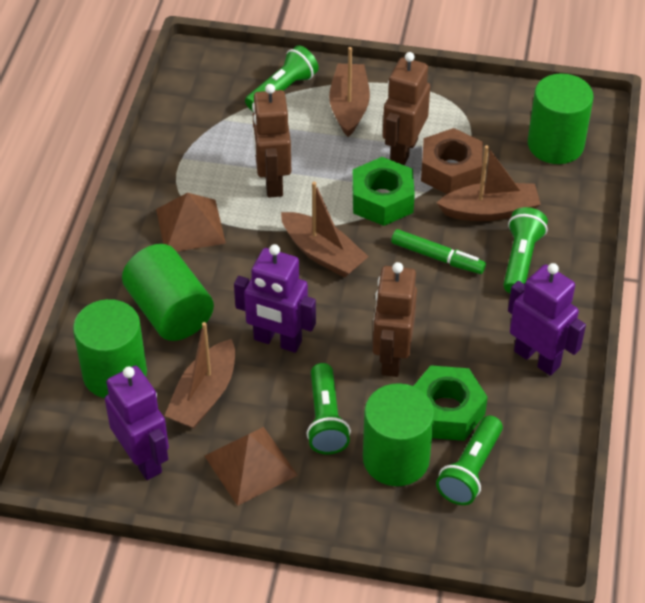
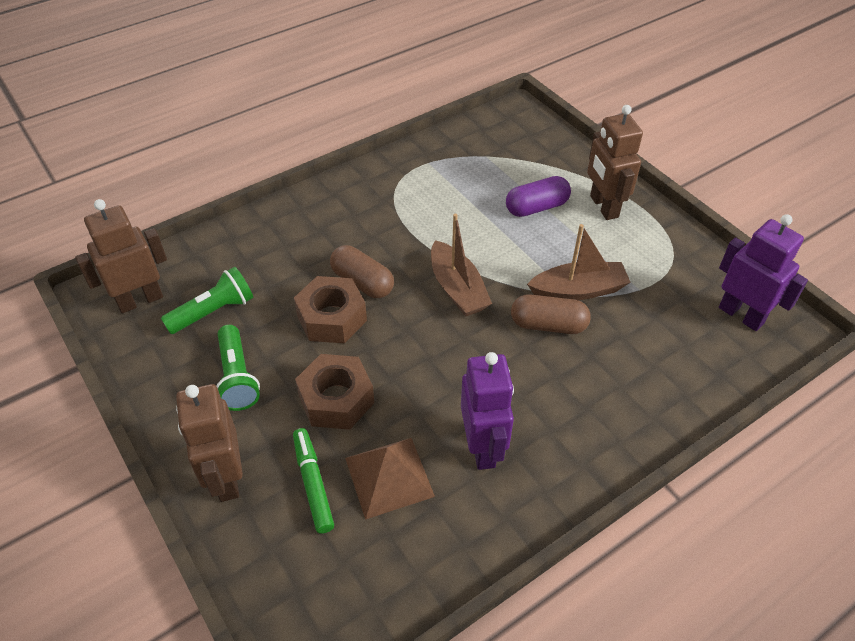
brown boat: [164,322,235,429] [281,182,369,278] [329,47,370,137] [437,145,541,221] = 4 -> [431,214,492,316] [527,224,631,301] = 2
brown capsule: none = 0 -> [330,245,394,298] [511,294,591,334] = 2
brown nut: [421,128,483,194] = 1 -> [294,276,367,343] [295,354,374,430] = 2
brown pyramid: [156,193,226,252] [205,427,298,506] = 2 -> [345,438,435,520] = 1
green cylinder: [73,299,147,398] [122,244,214,341] [363,383,434,486] [528,73,594,164] = 4 -> none = 0
green flashlight: [245,45,319,111] [307,363,351,454] [436,415,503,505] [503,207,548,293] = 4 -> [161,267,253,334] [217,325,260,411] = 2
green nut: [352,157,415,226] [414,365,488,441] = 2 -> none = 0
purple capsule: none = 0 -> [506,176,571,217] = 1
purple robot: [105,366,169,480] [234,244,316,353] [508,263,586,376] = 3 -> [461,352,514,470] [719,214,808,331] = 2

